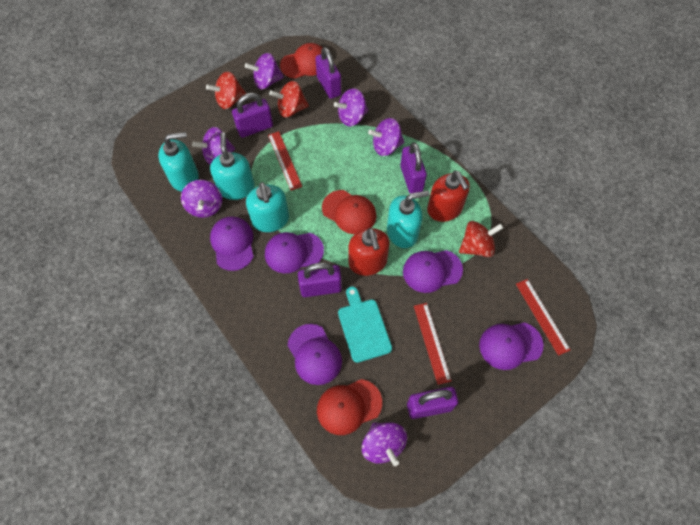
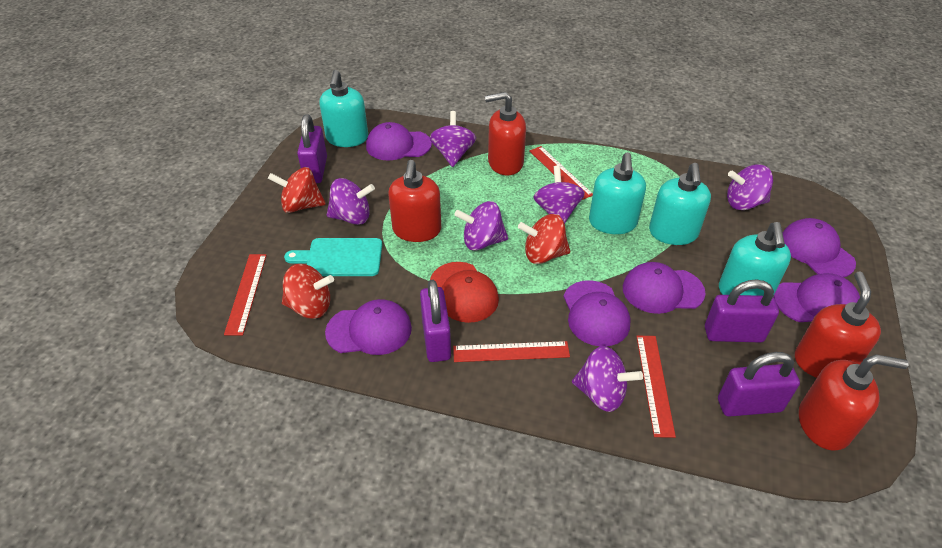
purple cap: [210,216,254,271] [265,232,324,273] [287,324,342,385] [403,250,463,293] [479,322,543,370] = 5 -> [325,299,412,355] [366,122,432,161] [563,280,631,346] [623,262,706,314] [774,273,860,322] [783,218,856,277] = 6
purple padlock: [232,93,273,138] [298,263,342,297] [315,47,341,99] [400,142,427,194] [407,387,458,419] = 5 -> [297,114,327,183] [420,280,451,362] [705,279,779,343] [718,352,800,417] = 4
red cap: [280,43,323,79] [317,379,382,435] [322,190,376,234] = 3 -> [430,262,499,323] = 1
red ruler: [268,131,302,191] [414,303,452,385] [516,279,570,356] = 3 -> [224,254,267,335] [453,341,570,362] [529,146,593,200] [636,336,676,438] = 4
red soap dispenser: [348,228,390,276] [427,171,470,222] = 2 -> [388,160,441,242] [485,92,526,175] [795,271,881,378] [799,355,909,451] = 4

